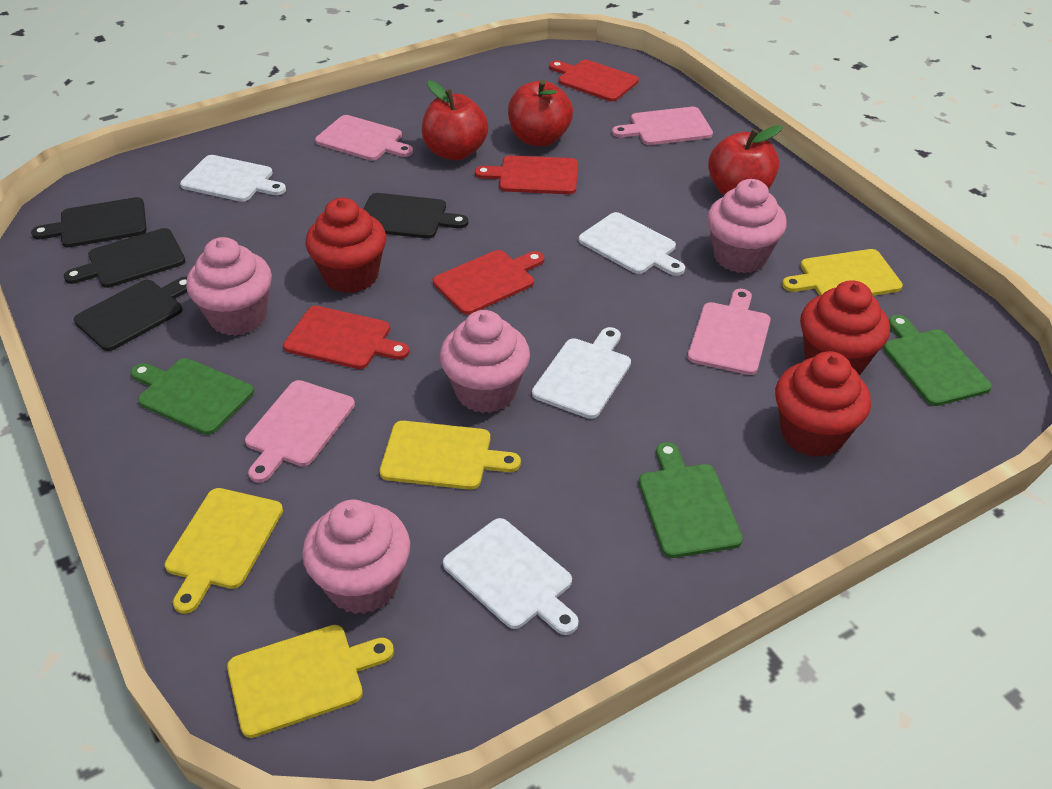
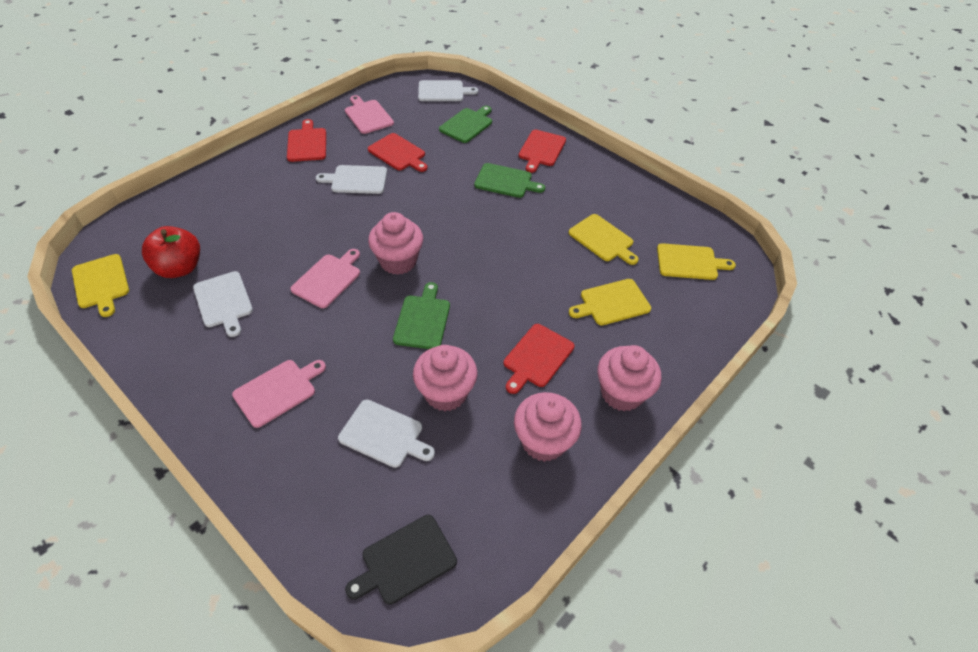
black cutting board: [31,197,147,247] [64,228,185,288] [74,277,187,351] [364,193,468,239] = 4 -> [345,515,457,605] = 1
pink cutting board: [245,380,355,483] [315,115,413,160] [612,107,713,145] [688,289,770,375] = 4 -> [232,360,326,428] [290,249,360,308] [345,95,394,134] = 3
red apple: [422,80,488,160] [508,79,573,146] [708,125,782,195] = 3 -> [142,226,200,278] = 1
red cupcake: [305,198,386,293] [775,351,871,457] [800,280,890,376] = 3 -> none = 0

